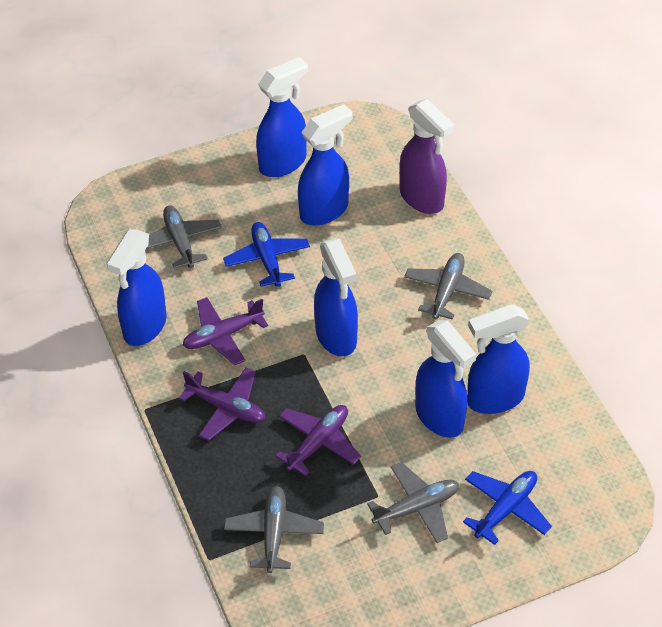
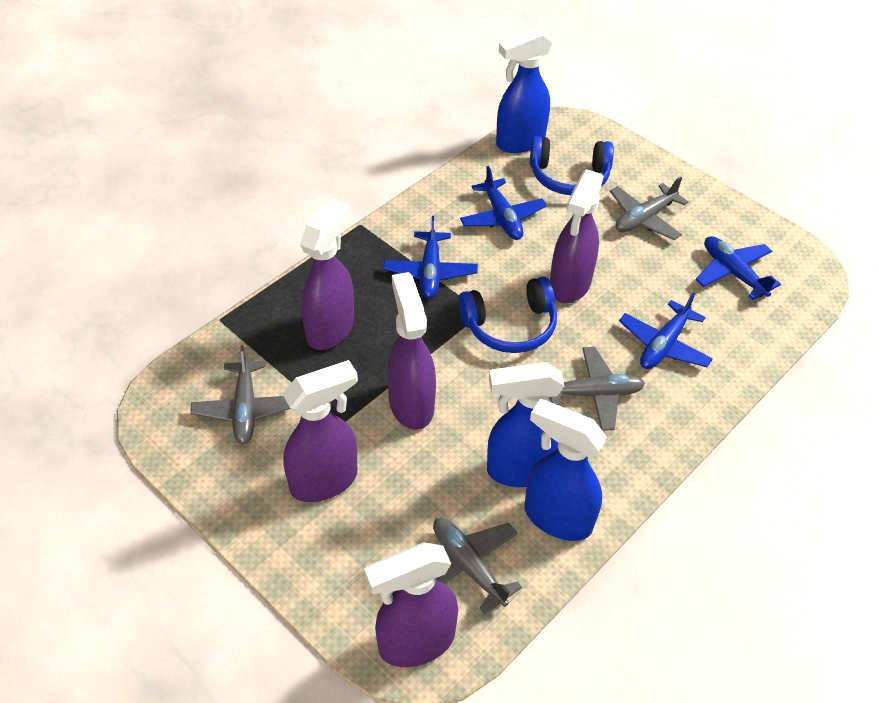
blue headphones: none = 0 -> [458,277,557,353] [530,136,614,195] = 2
blue plane: [223,222,310,287] [463,471,552,545] = 2 -> [383,216,478,298] [460,166,547,240] [619,292,713,369] [695,236,781,300] = 4
blue spray bottle: [107,229,167,346] [256,57,308,177] [298,104,352,225] [314,238,358,356] [415,320,477,438] [467,304,530,414] = 6 -> [487,362,565,487] [496,29,552,153] [525,399,607,541] = 3
purple plane: [179,367,265,441] [183,297,268,365] [275,405,361,476] = 3 -> none = 0
purple spray bottle: [399,99,454,214] = 1 -> [282,360,358,502] [300,199,354,350] [364,542,458,667] [387,272,436,430] [550,169,604,303] = 5

